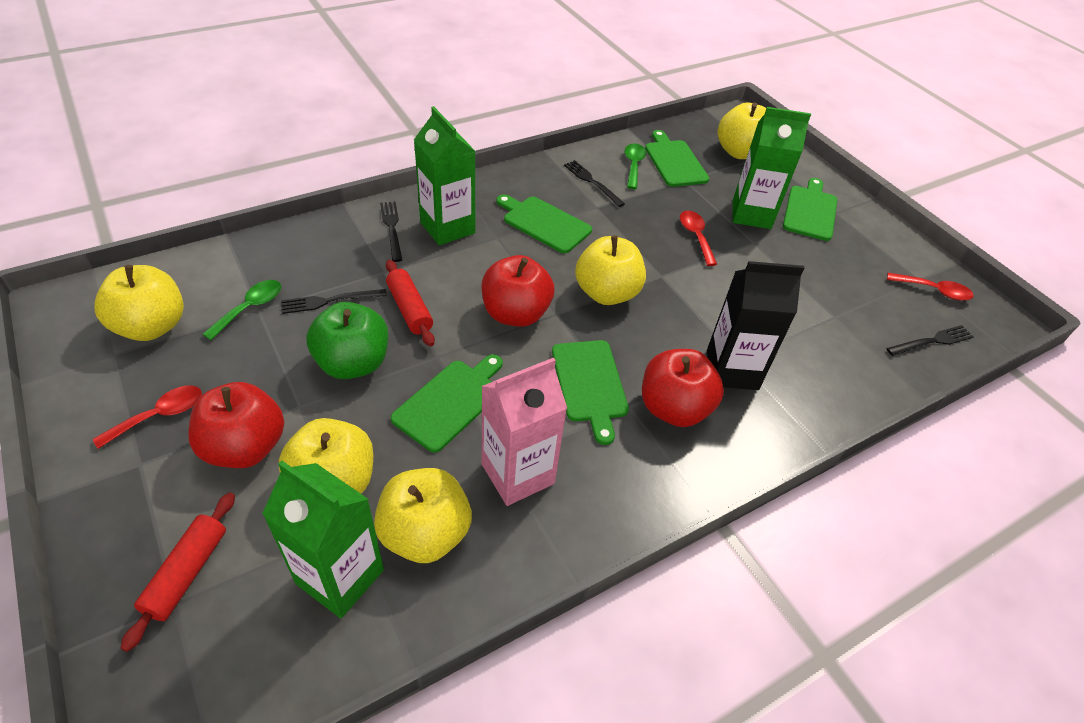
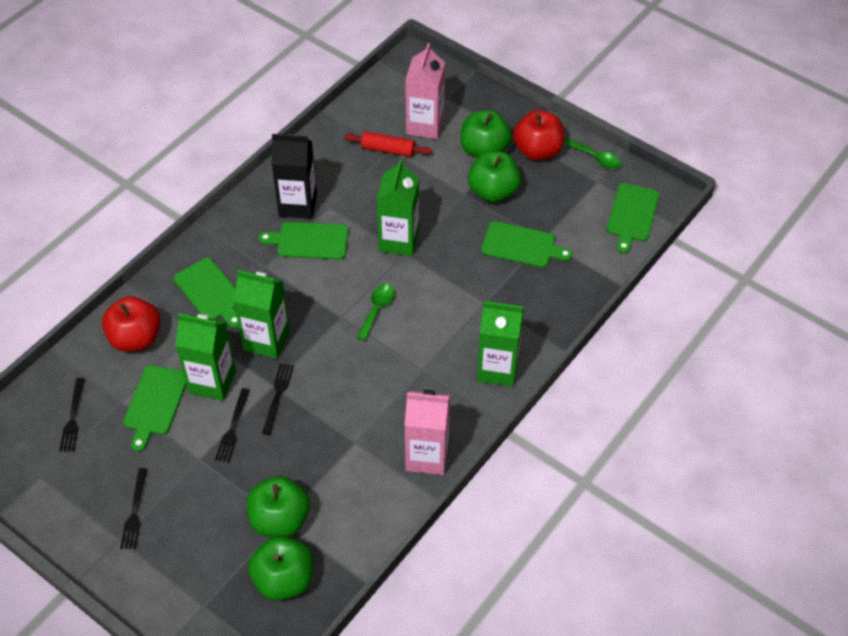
green apple: [307,302,388,379] = 1 -> [247,476,310,537] [248,535,313,601] [460,110,512,158] [468,151,521,202] = 4
green carton: [262,460,384,618] [414,106,475,245] [733,107,811,229] = 3 -> [175,313,236,401] [233,270,290,359] [377,159,419,256] [477,301,524,387] = 4
pink carton: [481,358,567,506] = 1 -> [404,390,450,475] [405,43,445,139] = 2
red apple: [188,382,284,468] [481,255,554,327] [642,349,724,427] = 3 -> [102,296,161,352] [513,110,564,161] = 2
red rolling pin: [120,492,235,652] [386,260,435,346] = 2 -> [344,131,432,157] = 1
red spoon: [93,386,202,449] [680,210,717,266] [887,273,974,301] = 3 -> none = 0
yellow apple: [94,265,184,341] [279,418,373,494] [374,468,472,563] [575,235,646,305] [718,102,766,159] = 5 -> none = 0

